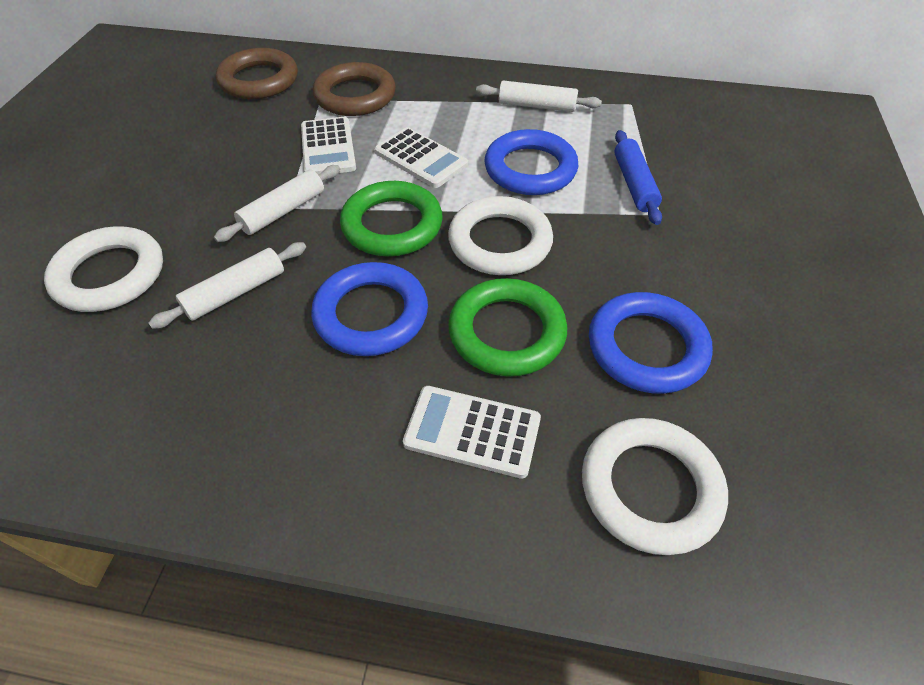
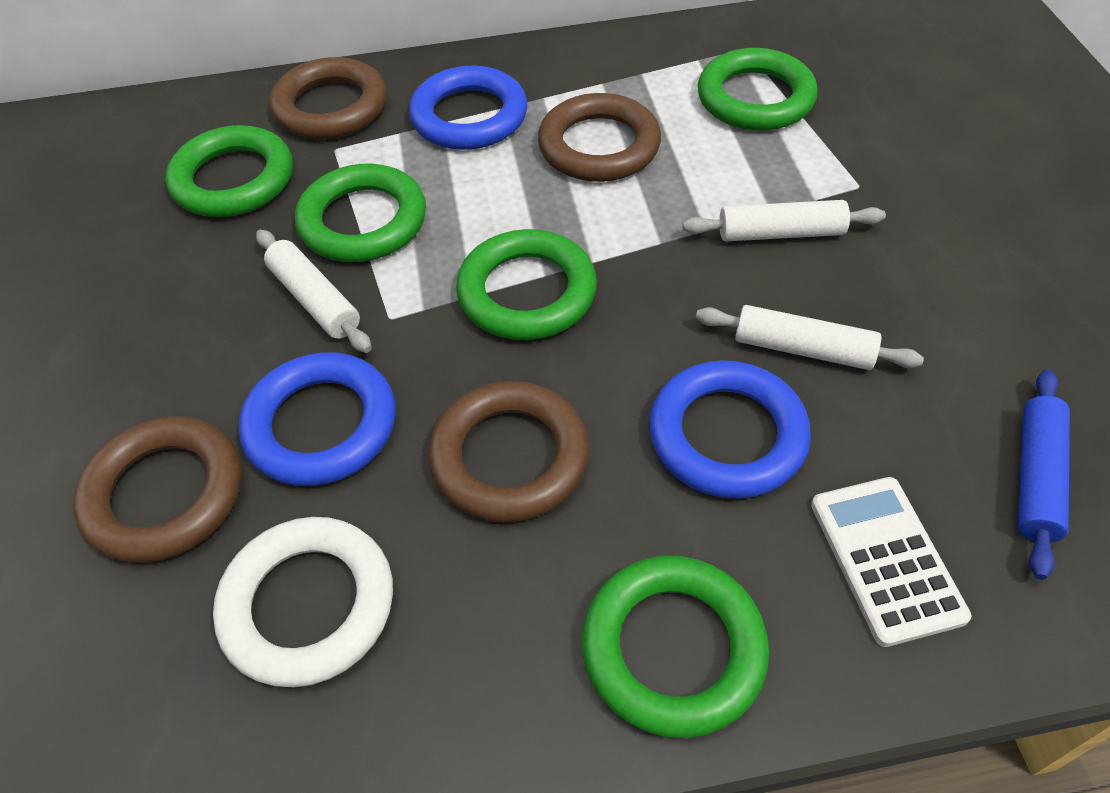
brown ring: [216,48,298,99] [313,62,396,116] = 2 -> [73,416,242,563] [270,57,387,139] [428,381,589,523] [538,93,661,182] = 4
green ring: [340,181,443,256] [448,278,567,377] = 2 -> [166,125,293,217] [295,164,426,262] [456,229,597,340] [582,556,769,738] [698,48,818,131] = 5
white calculator: [301,117,356,175] [374,127,468,188] [403,386,541,479] = 3 -> [811,477,972,647] = 1
white ring: [44,226,163,312] [448,196,553,275] [582,418,728,555] = 3 -> [213,517,393,687] = 1

